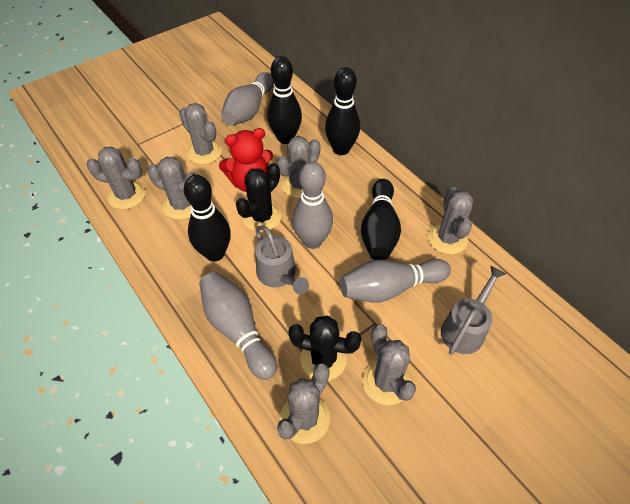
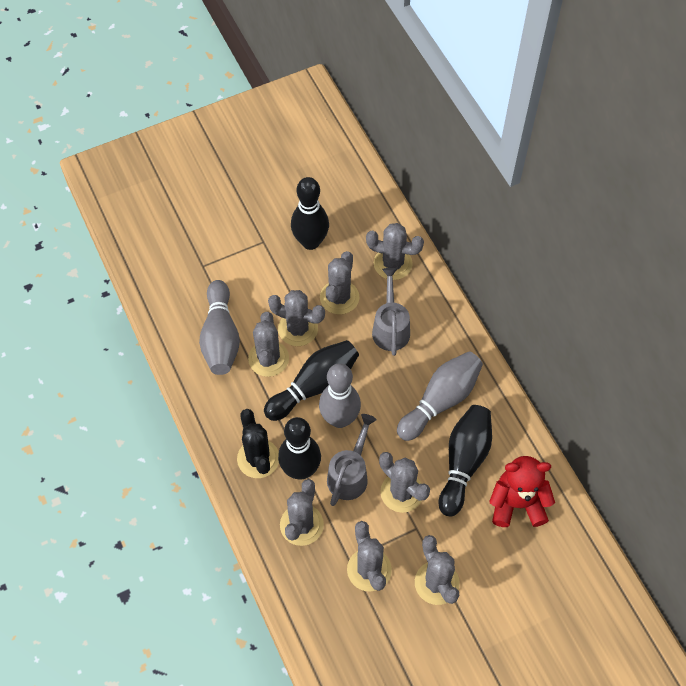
black cactus: [236,163,281,232] [288,316,362,381] = 2 -> [237,409,279,478] = 1
grey bowling pin: [199,272,277,380] [221,72,274,126] [292,161,333,249] [340,259,451,303] = 4 -> [199,280,240,375] [319,363,361,428] [397,351,483,441] = 3
grey cactus: [86,147,145,209] [148,157,196,220] [179,103,222,164] [276,136,320,198] [277,363,330,444] [363,324,416,405] [428,187,473,254] = 7 -> [248,312,289,377] [268,290,325,346] [280,479,324,546] [320,251,359,314] [347,521,392,592] [366,223,424,280] [379,452,430,513] [415,535,460,605] = 8

